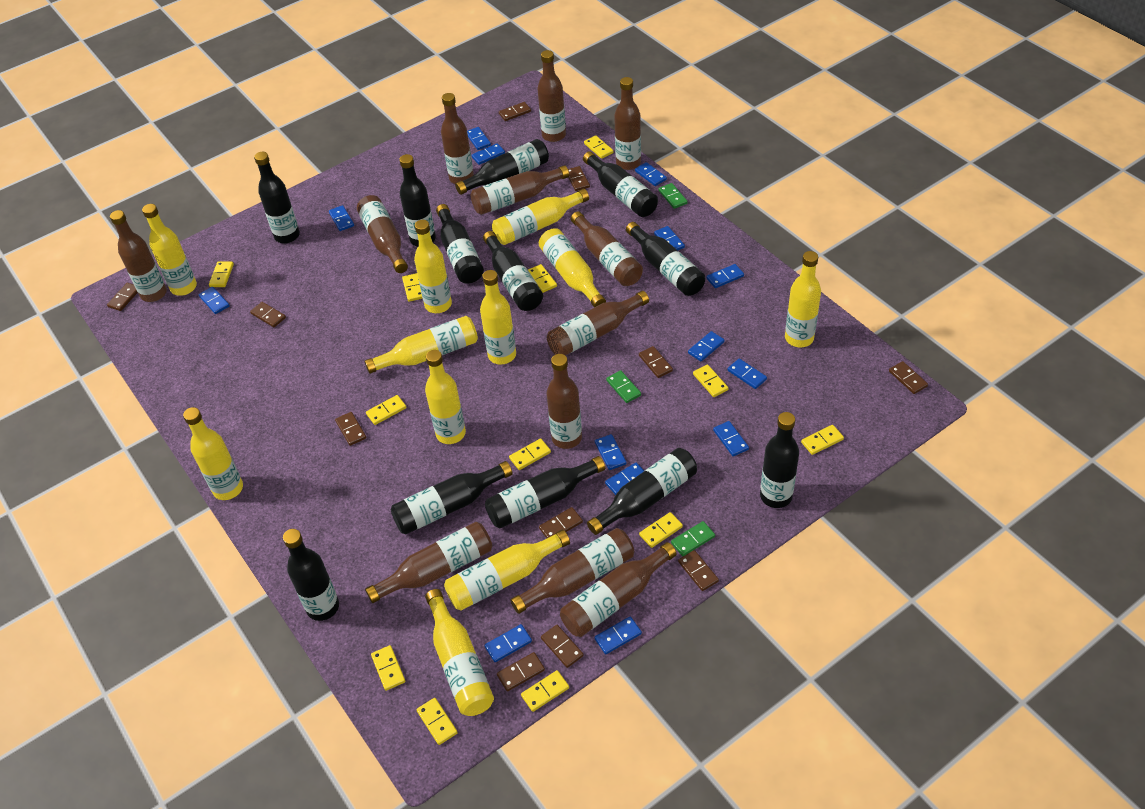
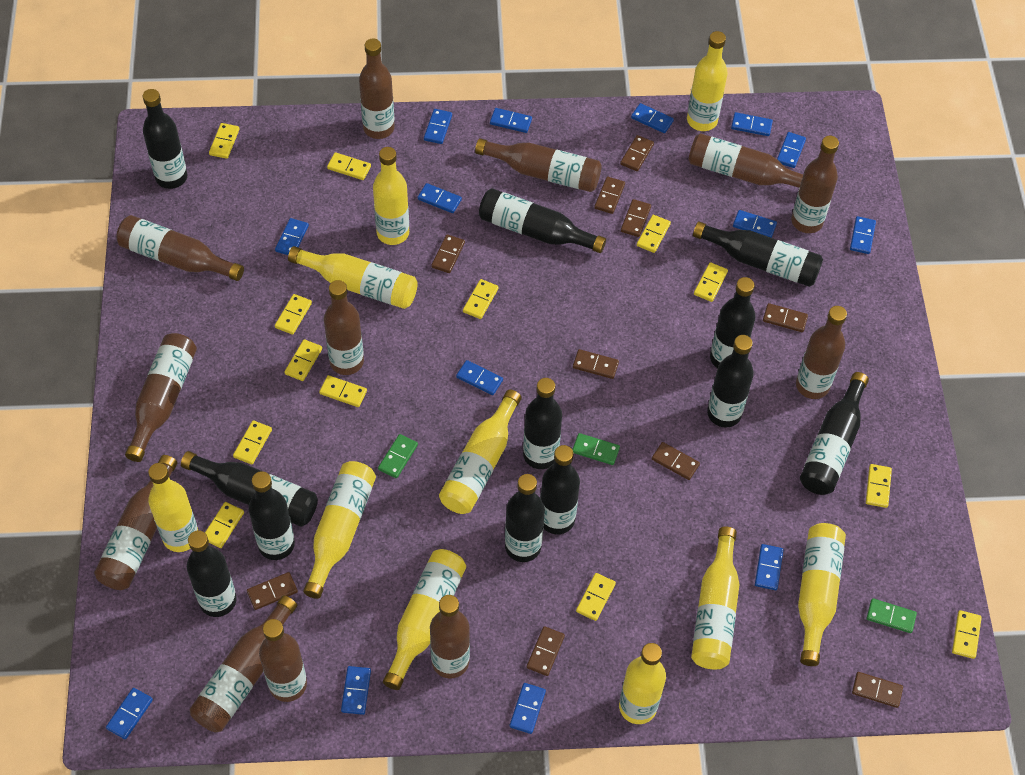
brown domino: [107,283,138,311] [250,302,286,327] [335,412,366,446] [497,652,545,691] [499,102,531,121] [539,507,583,538] [541,625,584,668] [568,166,590,191] [639,346,673,378] [678,550,719,591] [889,361,928,394] = 11 -> [247,572,298,610] [431,234,465,273] [527,626,565,676] [573,349,619,379] [594,177,625,214] [620,135,654,171] [621,199,651,237] [652,442,700,480] [763,303,808,332] [852,672,903,708] = 10
yellow bottle: [142,204,197,296] [183,407,243,500] [365,316,478,374] [414,220,452,313] [425,350,466,444] [425,589,494,716] [444,530,570,610] [480,270,516,364] [492,189,589,245] [539,228,606,307] [785,251,821,347] = 11 -> [148,463,198,552] [288,246,418,309] [303,461,376,599] [373,147,409,245] [383,549,466,690] [439,389,522,514] [619,643,666,724] [687,31,727,131] [691,526,739,669] [798,523,846,666] = 10
yellow domino: [209,261,234,287] [366,395,406,425] [371,645,405,691] [402,273,423,302] [416,698,458,745] [509,438,551,470] [521,670,569,712] [528,264,557,293] [584,135,614,159] [639,512,683,548] [693,365,728,397] [801,425,844,455] = 12 -> [205,502,244,548] [209,123,240,159] [233,420,272,465] [275,294,312,335] [285,339,322,381] [319,375,367,407] [327,152,371,180] [463,279,499,319] [576,573,616,621] [637,215,671,253] [694,262,728,302] [866,464,892,508] [952,610,982,659] = 13

